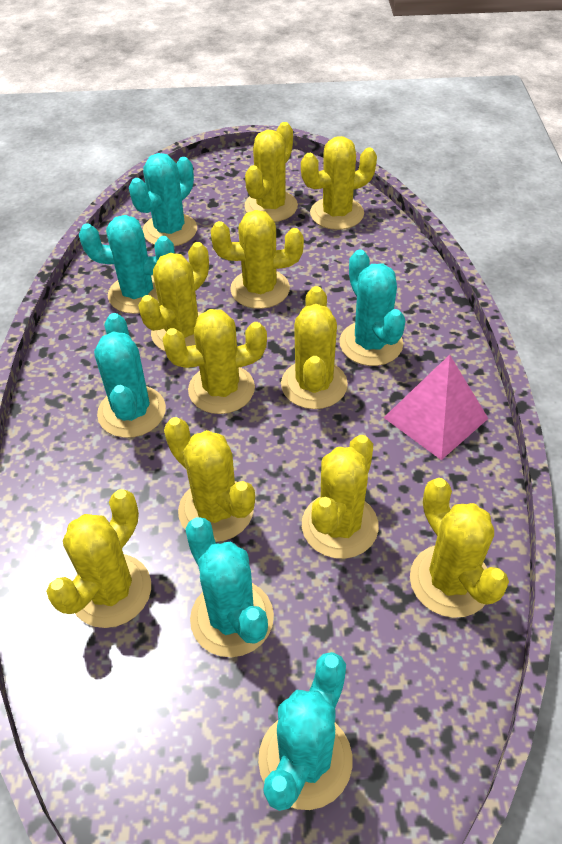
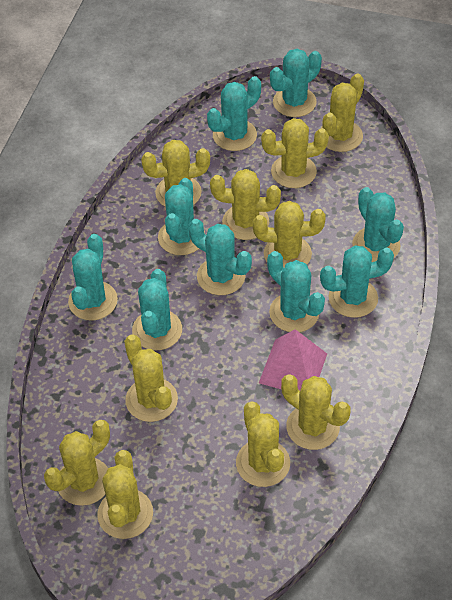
turquoise cactus: [79,215,175,314] [94,313,166,438] [129,153,197,246] [185,517,274,657] [258,652,352,811] [339,249,405,366] = 6 -> [68,234,118,321] [132,269,182,350] [158,178,205,255] [189,219,252,295] [207,76,261,151] [267,251,325,332] [270,49,322,117] [320,246,394,318] [352,187,404,262] = 9

